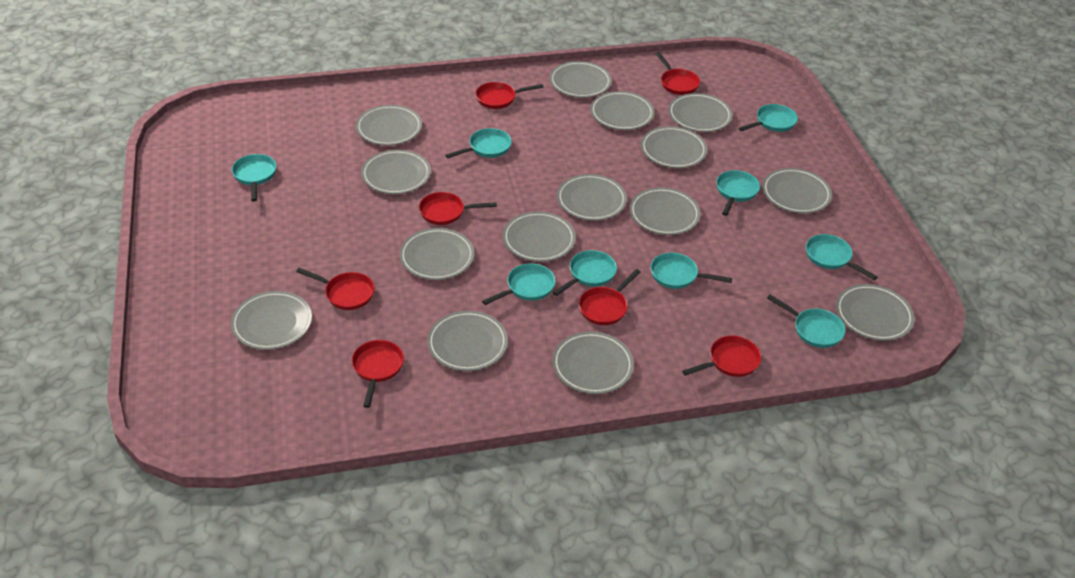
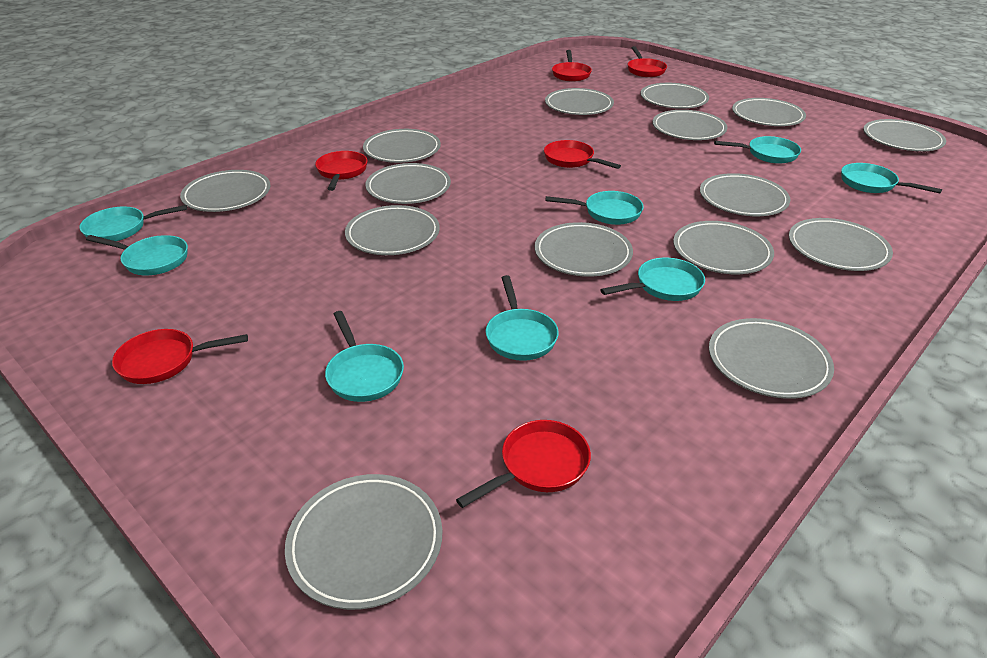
red pan: [296,268,375,310] [352,340,404,408] [419,192,497,225] [476,82,543,109] [579,269,640,325] [656,52,700,95] [682,336,761,377] = 7 -> [112,329,248,384] [315,151,367,191] [456,420,591,508] [544,140,621,169] [552,50,592,82] [628,46,667,77] = 6
turquoise pan: [232,154,276,201] [445,128,512,158] [482,263,556,305] [553,250,617,296] [651,253,732,289] [716,170,760,216] [739,104,798,132] [767,295,846,348] [806,234,878,280] = 9 -> [79,205,187,241] [86,235,188,275] [325,311,404,402] [486,275,559,361] [545,191,643,225] [601,258,705,301] [714,136,801,164] [841,163,942,193] = 8

